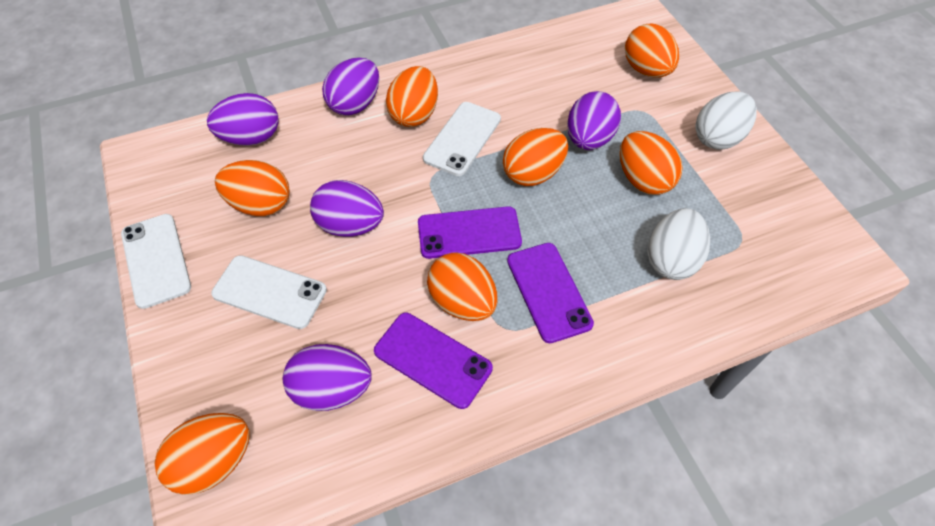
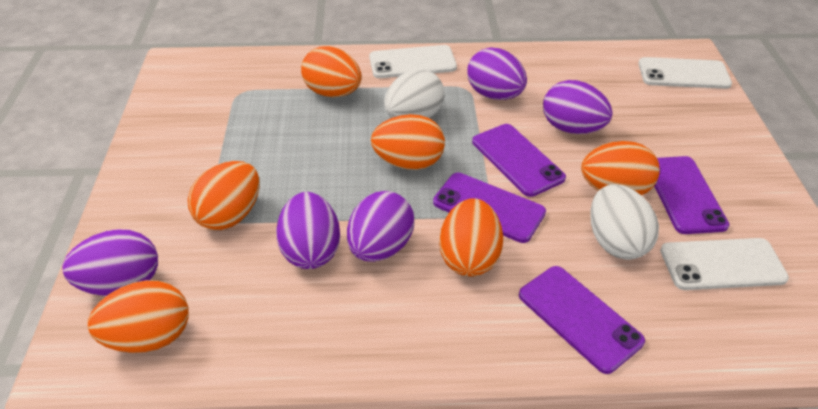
orange egg: [155,413,249,495] [215,160,290,216] [386,66,438,127] [427,252,497,321] [503,128,568,186] [620,131,683,195] [625,24,679,78] = 7 -> [88,280,189,353] [188,161,259,230] [301,46,362,97] [371,114,445,170] [439,198,503,277] [581,141,660,195] = 6
purple phone: [374,313,493,409] [418,206,522,259] [507,243,594,343] = 3 -> [433,173,546,243] [472,124,566,197] [519,266,645,374] [654,156,730,234] = 4

